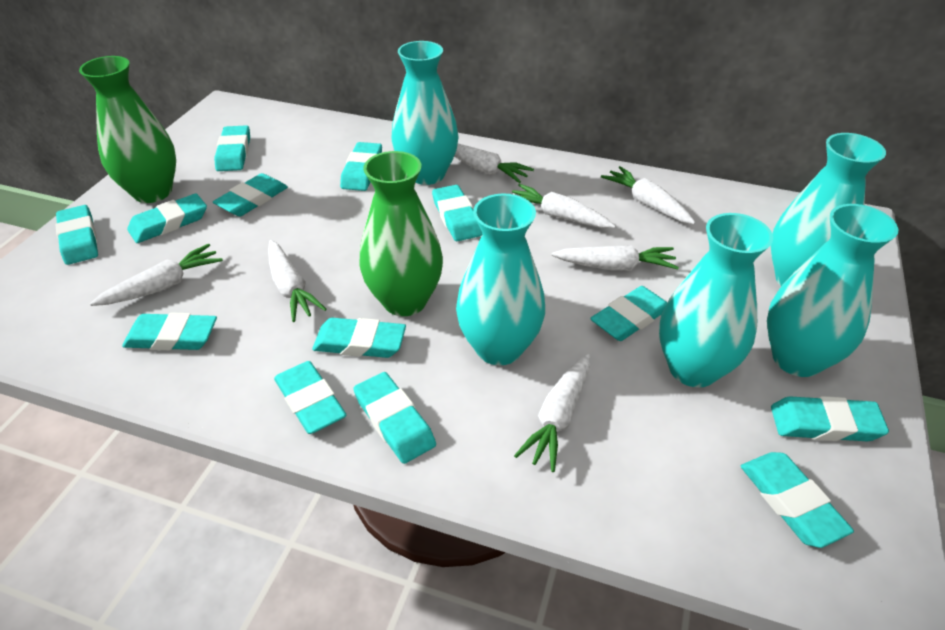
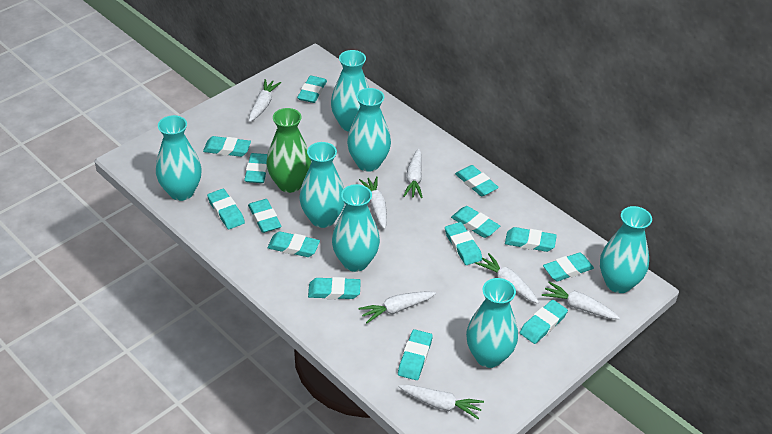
green vase: [79,56,176,203] [359,151,443,316] = 2 -> [267,108,311,193] = 1
turquoise eraser: [56,205,98,265] [122,313,217,350] [127,194,207,243] [213,173,288,216] [214,125,250,171] [274,361,346,434] [312,318,406,358] [340,142,382,191] [353,372,436,464] [432,185,482,241] [590,286,667,341] [741,452,854,548] [771,396,889,441] = 13 -> [203,136,251,157] [207,189,245,229] [244,153,268,183] [248,199,282,233] [267,231,320,257] [297,76,327,103] [308,277,361,299] [398,329,433,380] [445,222,482,265] [451,206,500,238] [455,165,499,196] [505,227,557,252] [520,300,568,344] [543,253,594,281] = 14
turquoise vase: [392,41,459,185] [456,193,545,366] [659,213,773,388] [767,204,898,377] [771,133,886,286] = 5 -> [156,115,202,201] [299,142,345,228] [331,50,369,132] [332,184,380,272] [347,88,391,172] [466,278,518,368] [600,206,652,293] = 7

